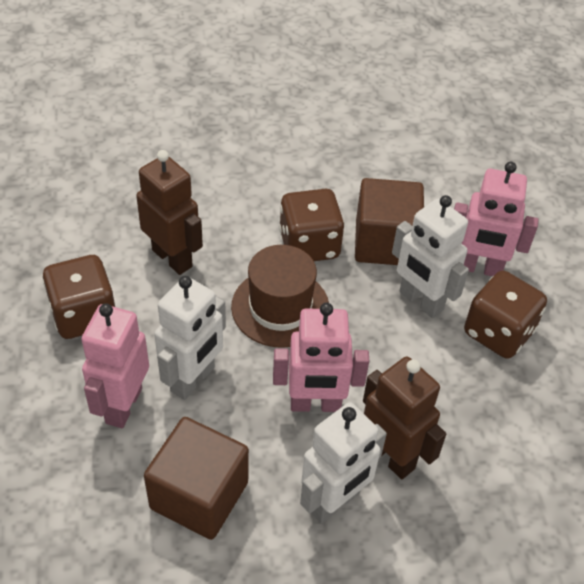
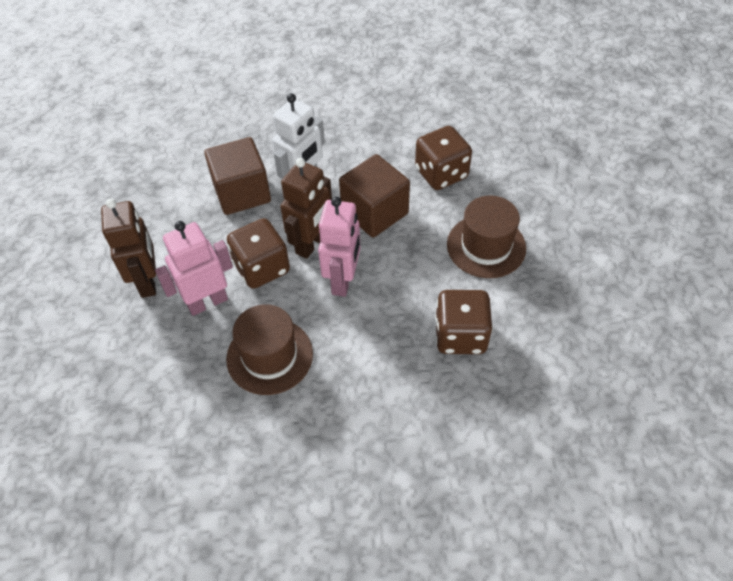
brown hat: [231,245,329,348] = 1 -> [226,304,313,395] [447,195,526,278] = 2
pink robot: [81,303,149,428] [273,303,369,412] [454,162,538,276] = 3 -> [155,221,233,316] [318,197,360,297] = 2
white robot: [154,276,226,400] [300,402,387,524] [392,195,469,318] = 3 -> [272,93,325,179] = 1

